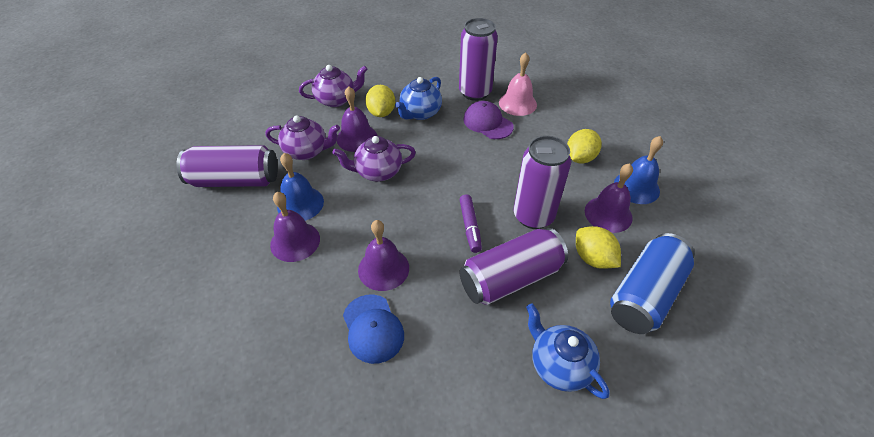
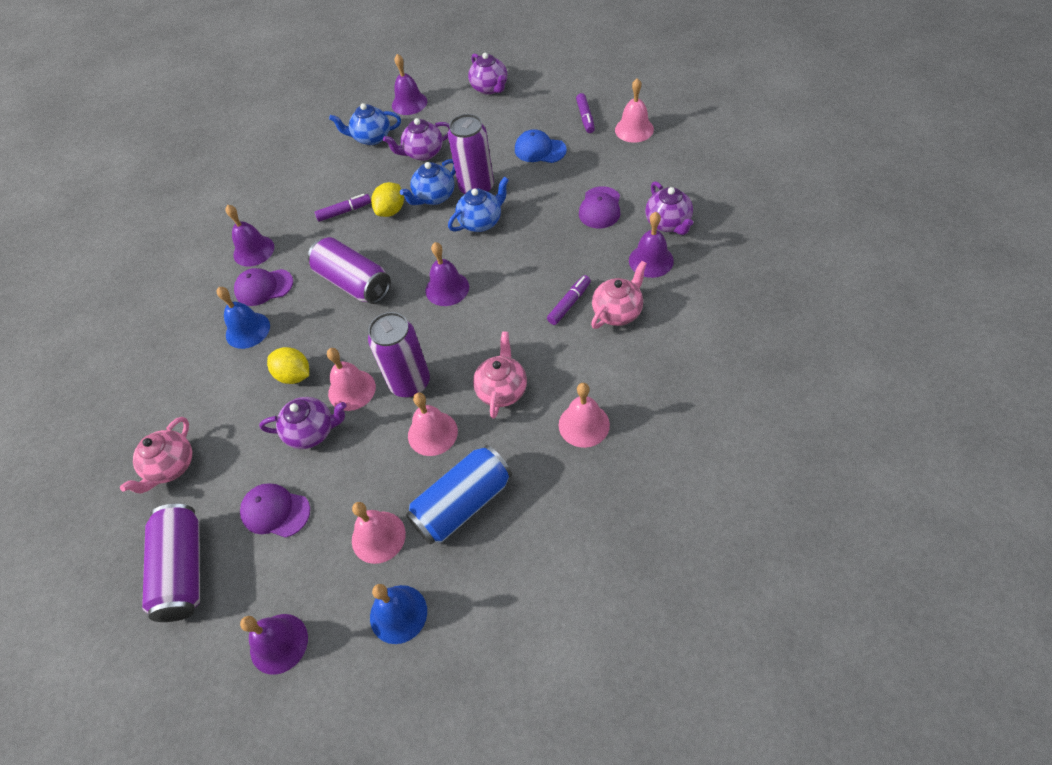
blue teapot: [395,77,442,120] [526,303,610,399] = 2 -> [329,103,401,145] [400,159,455,205] [448,177,509,232] = 3
pink bell: [499,53,537,116] = 1 -> [327,348,376,411] [352,502,406,564] [408,393,458,456] [559,383,610,448] [615,78,654,143] = 5
pink teapot: none = 0 -> [120,417,192,493] [473,331,527,419] [591,261,647,329] = 3
purple bell: [270,192,320,262] [337,86,377,152] [358,220,409,291] [585,163,633,233] = 4 -> [225,205,274,267] [240,614,308,675] [392,54,427,115] [426,242,469,306] [629,212,674,278] = 5
purple cap: [463,101,514,139] = 1 -> [234,268,293,306] [240,483,310,538] [579,186,620,229] = 3
purple marker: [459,194,482,253] = 1 -> [314,194,371,222] [547,275,591,325] [576,93,595,133] = 3
purple teapot: [265,115,340,160] [299,65,368,107] [332,136,416,182] = 3 -> [259,397,347,449] [383,118,450,161] [468,53,507,95] [645,181,693,235] = 4
yellow lemon: [365,85,395,117] [567,129,602,164] [576,226,621,269] = 3 -> [267,347,309,384] [371,182,404,217] = 2

